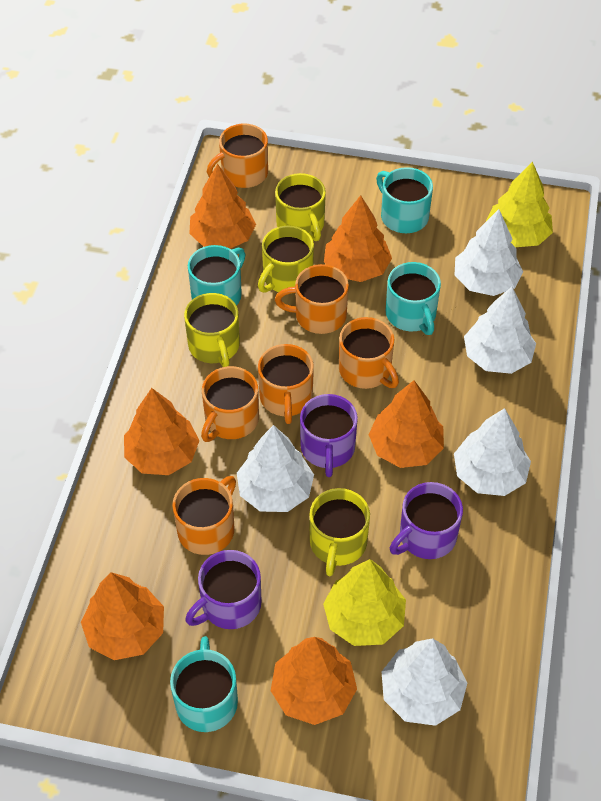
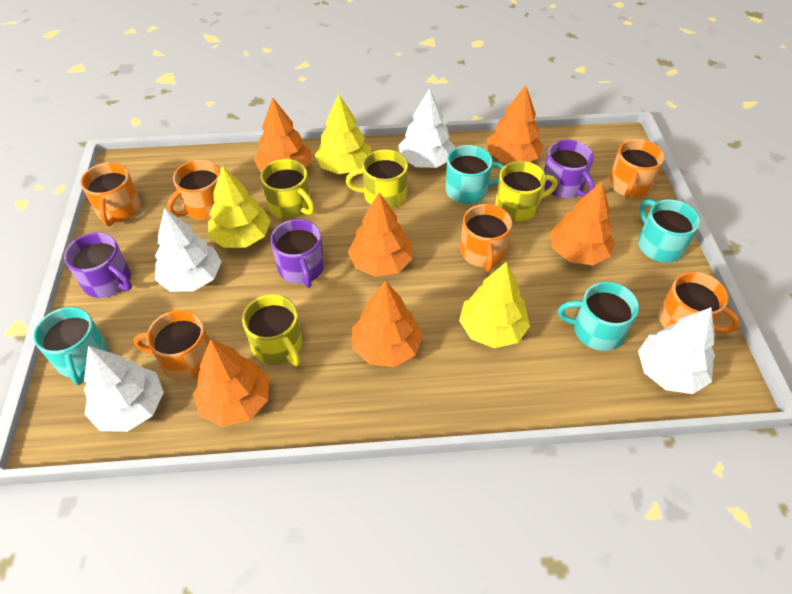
white tree: [237,425,314,512] [382,638,467,726] [454,209,523,296] [454,408,531,496] [464,287,536,374] = 5 -> [84,346,164,432] [155,208,222,292] [398,88,455,168] [638,307,715,394] = 4
yellow tree: [323,559,406,646] [486,161,553,247] = 2 -> [208,165,271,248] [314,94,371,174] [459,262,530,348] = 3

